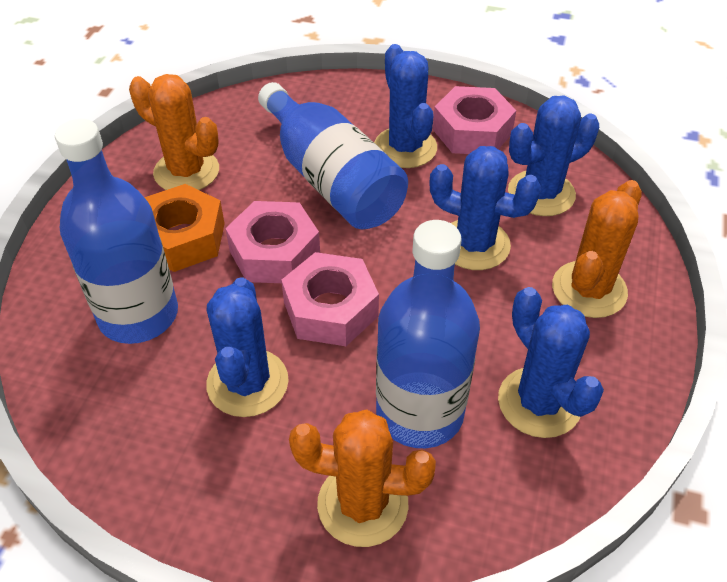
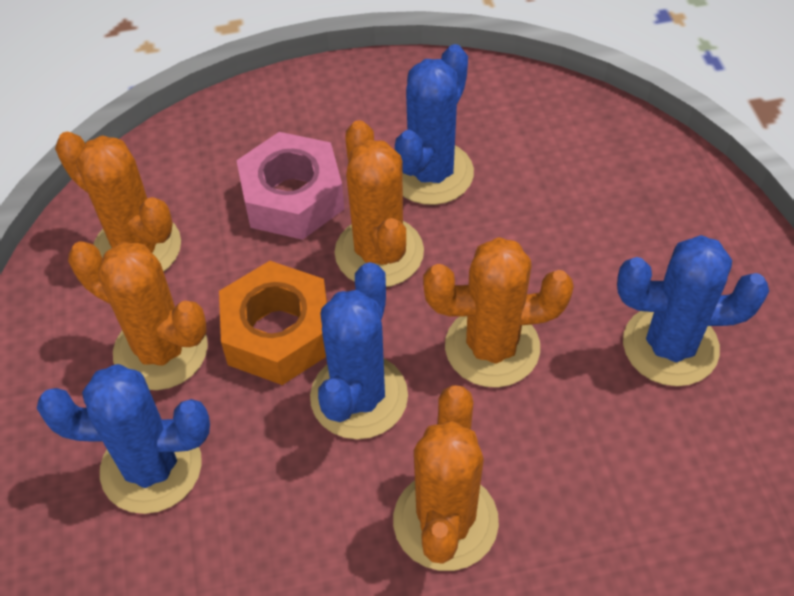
blue bottle: [55,119,178,344] [258,82,408,229] [376,220,480,448] = 3 -> none = 0
blue cactus: [206,277,289,417] [374,44,437,168] [429,146,541,270] [498,287,604,438] [508,96,599,216] = 5 -> [37,364,210,514] [310,262,408,439] [395,44,474,205] [617,235,769,386] = 4
orange cactus: [129,74,219,190] [289,409,436,547] [552,180,642,318] = 3 -> [55,132,181,272] [68,241,208,390] [335,120,424,287] [393,385,499,571] [423,237,574,387] = 5
pink nut: [225,201,320,283] [281,252,379,346] [433,86,516,154] = 3 -> [236,132,345,240] = 1

